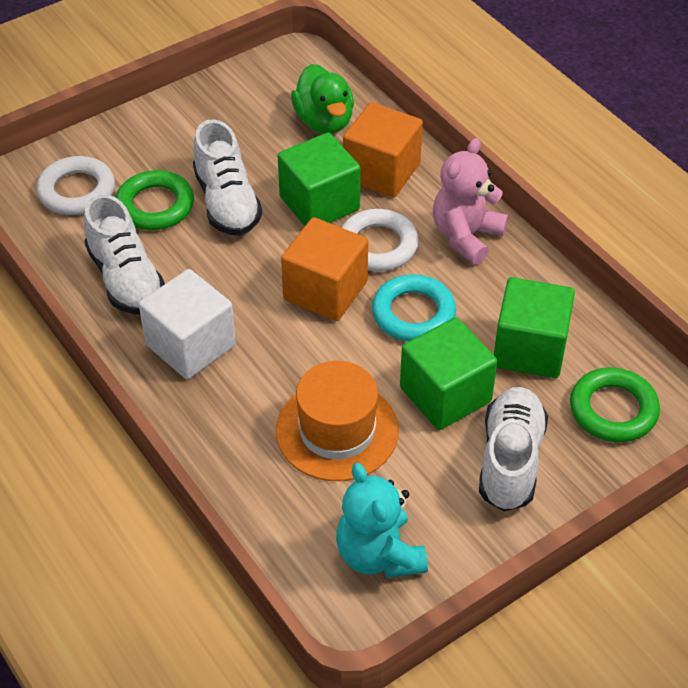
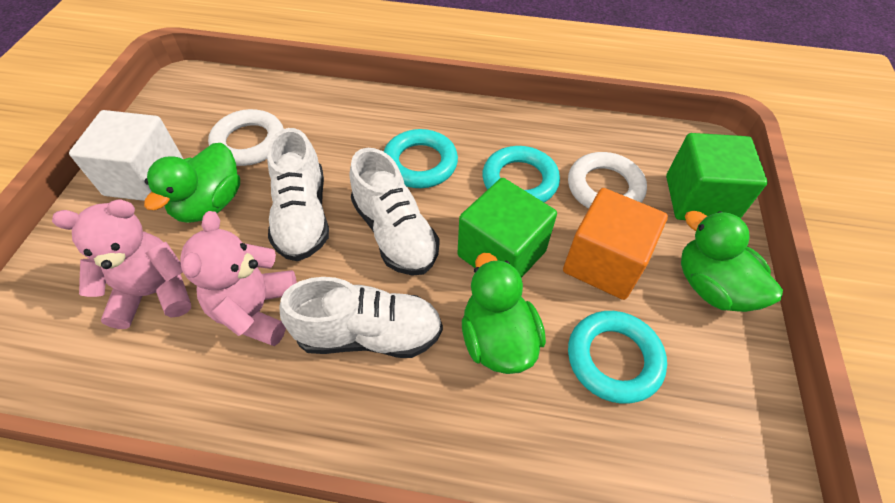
green cube: [278,132,361,226] [400,317,497,430] [494,277,575,378] = 3 -> [457,178,557,278] [666,133,768,220] = 2
green duck: [291,64,354,134] = 1 -> [144,143,240,223] [462,253,546,374] [681,211,783,312] = 3
green ring: [116,170,194,230] [570,367,660,442] = 2 -> none = 0
orange cube: [281,217,368,321] [343,102,423,197] = 2 -> [563,188,668,300] = 1
orange hat: [276,361,399,481] = 1 -> none = 0
pink teddy bear: [433,138,508,265] = 1 -> [52,199,191,329] [180,211,297,346] = 2
turquoise ring: [372,275,456,341] = 1 -> [384,129,458,188] [482,146,560,202] [568,311,667,404] = 3
turquoise teddy bear: [336,463,428,578] = 1 -> none = 0

